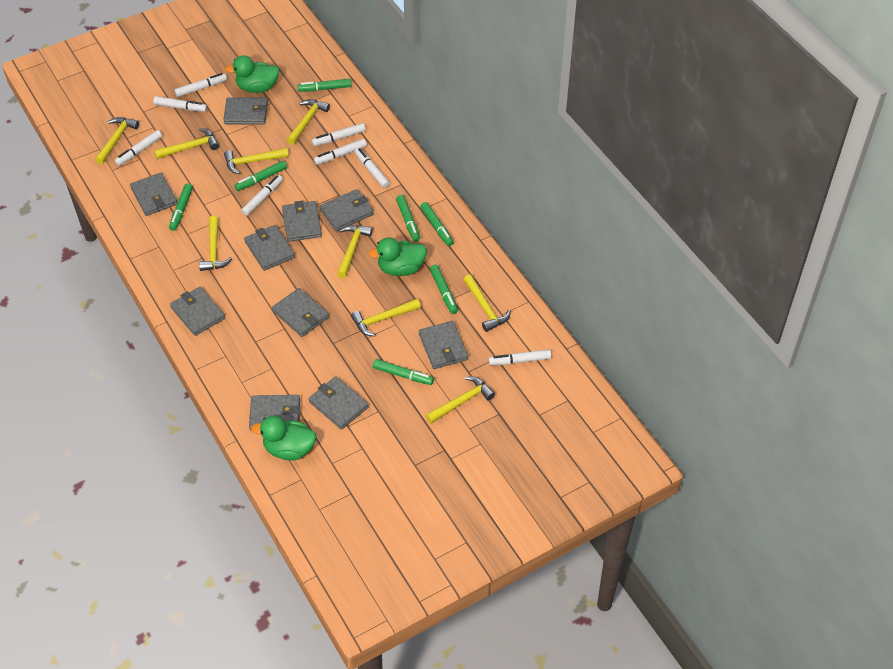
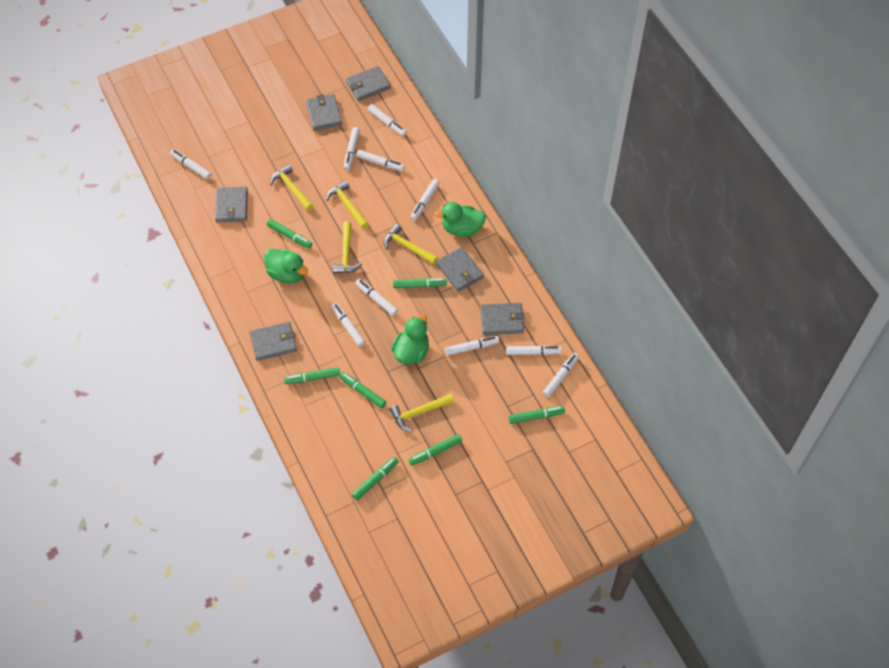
grey wallet: [130,173,177,216] [170,287,225,336] [223,97,268,125] [244,225,295,271] [249,395,300,431] [272,288,329,337] [282,201,322,242] [309,376,369,430] [319,189,374,231] [419,321,468,369] = 10 -> [215,187,248,223] [249,322,297,361] [306,94,342,131] [346,66,391,101] [436,247,484,292] [481,303,524,335] = 6
white marker: [115,130,162,166] [153,96,207,112] [174,73,227,97] [241,175,283,216] [312,123,366,146] [314,139,367,165] [355,148,390,188] [489,349,552,365] = 8 -> [170,149,211,180] [331,303,365,347] [344,127,360,170] [355,279,398,316] [356,150,405,171] [368,104,407,136] [410,179,440,221] [445,336,500,356] [506,345,562,355] [543,353,579,397] = 10
yellow hammer: [95,117,139,164] [154,128,219,159] [199,216,232,271] [224,148,289,175] [287,99,330,145] [337,225,373,278] [351,299,421,337] [426,376,495,424] [463,275,511,332] = 9 -> [270,164,313,211] [326,180,369,229] [333,221,362,273] [384,224,438,265] [390,394,454,431] = 5

